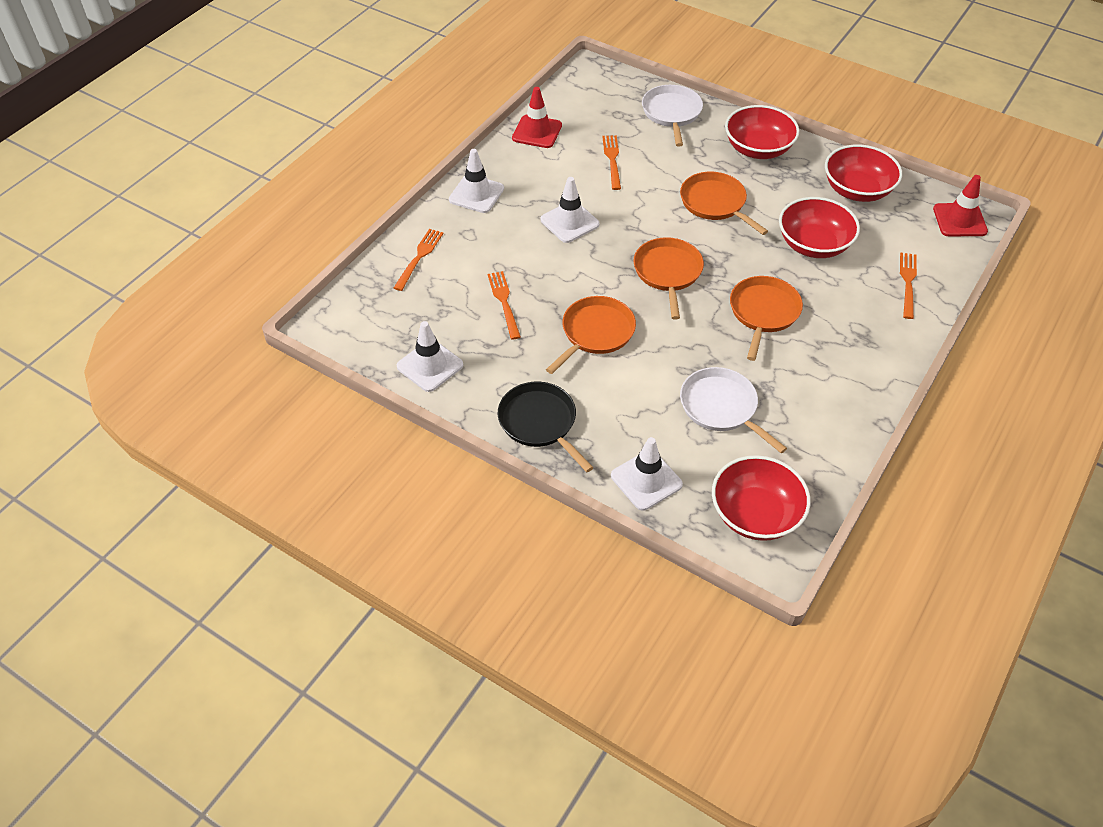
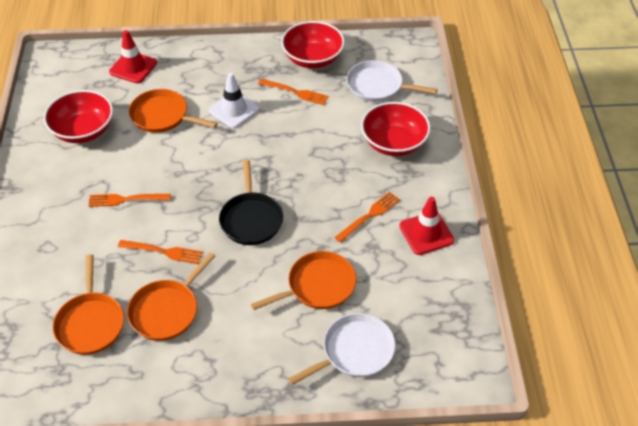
red bowl: [712,455,811,541] [725,105,799,159] [779,197,860,258] [825,144,902,202] = 4 -> [43,90,113,143] [281,21,345,68] [361,102,431,156] = 3
white traffic cone: [397,321,463,392] [449,149,504,213] [541,177,599,243] [611,437,683,511] = 4 -> [209,73,260,128] = 1

